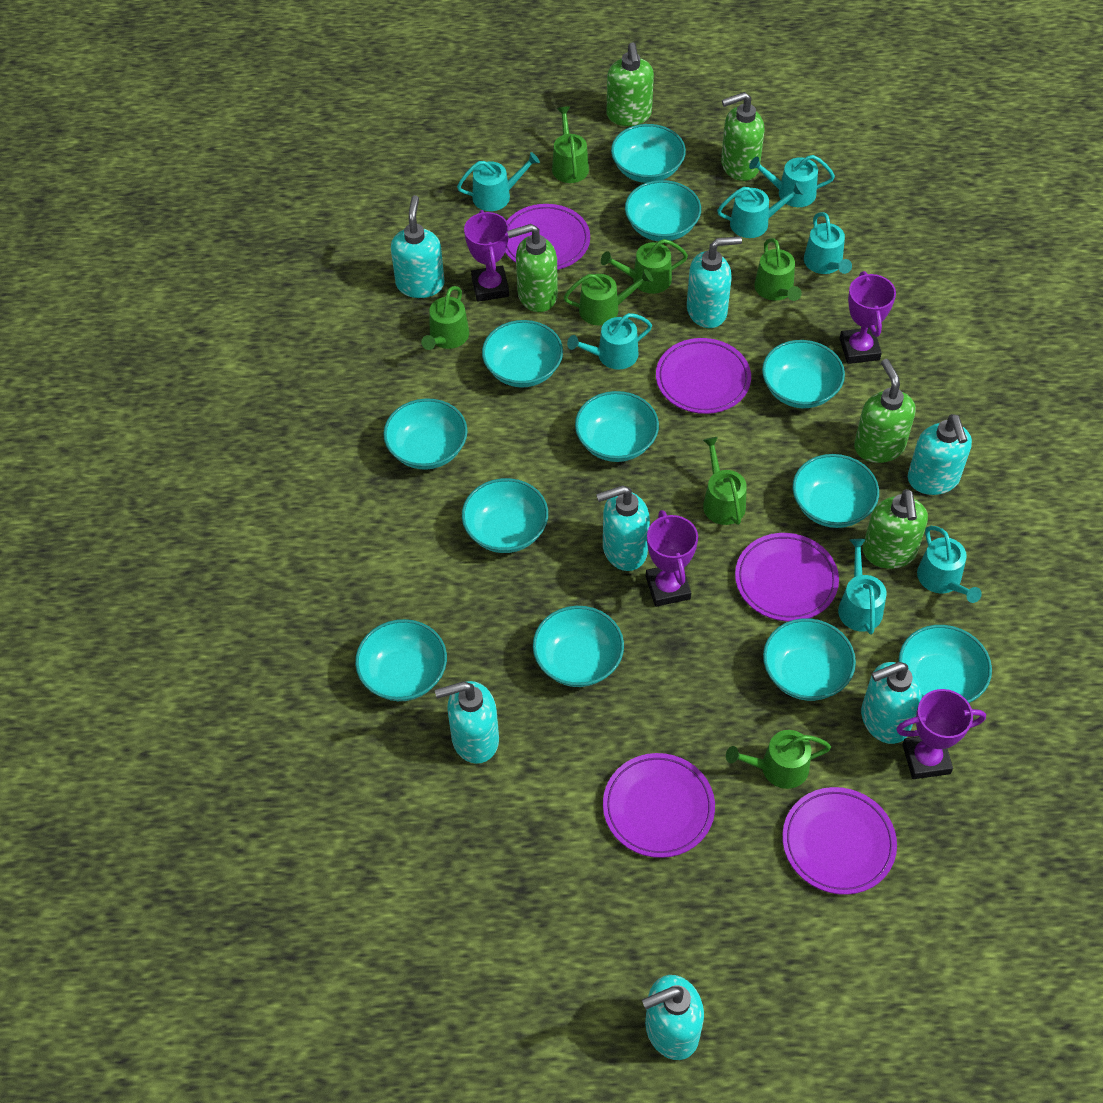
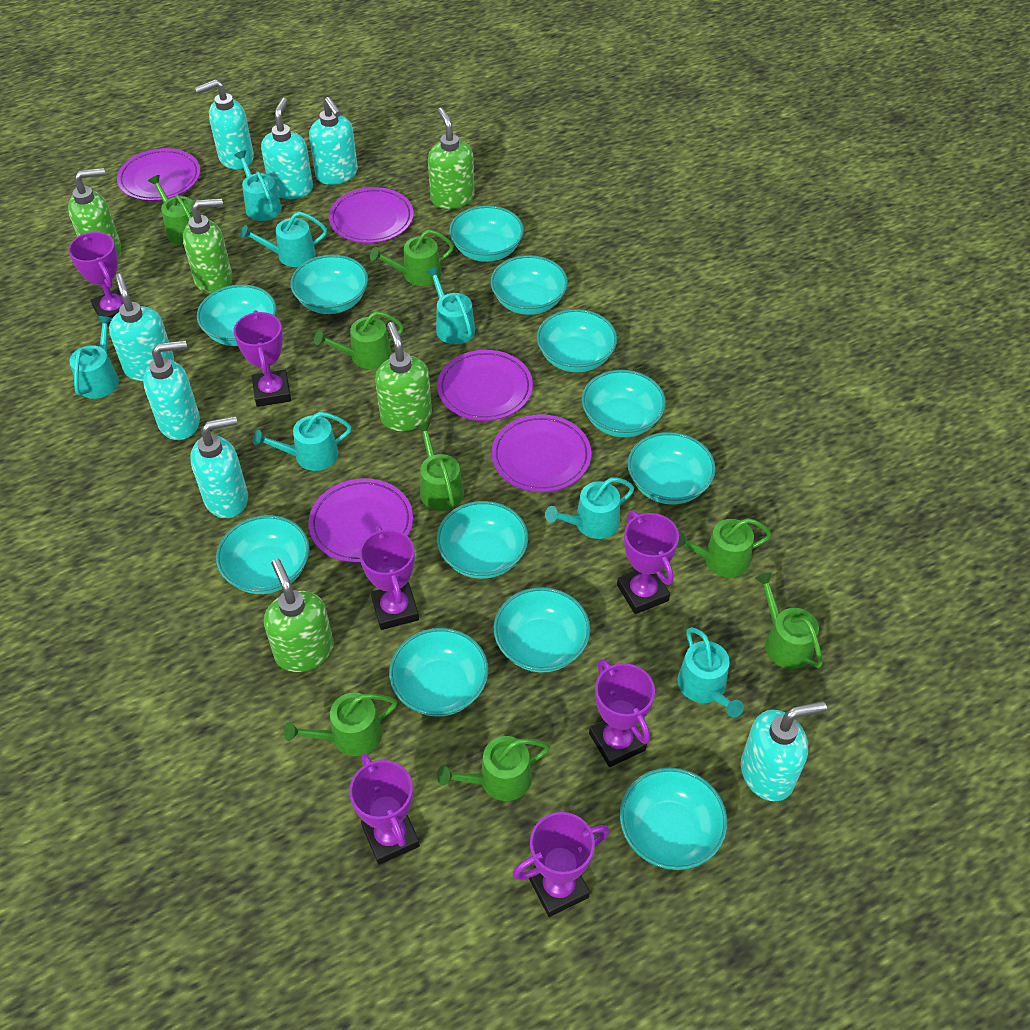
green watering can: [421,286,469,350] [552,106,589,183] [564,269,653,325] [601,239,688,294] [703,437,747,525] [726,730,831,789] [754,238,802,301] = 7 -> [148,175,194,245] [284,692,397,756] [314,311,404,369] [370,229,454,286] [416,422,464,511] [437,736,550,801] [677,518,772,577] [755,572,823,669] = 8
purple trophy: [464,210,509,302] [646,510,698,607] [840,271,896,364] [896,689,986,779] = 4 -> [68,232,124,326] [233,310,291,407] [349,754,420,865] [359,526,419,630] [513,812,609,917] [589,659,655,767] [617,511,679,614] = 7

